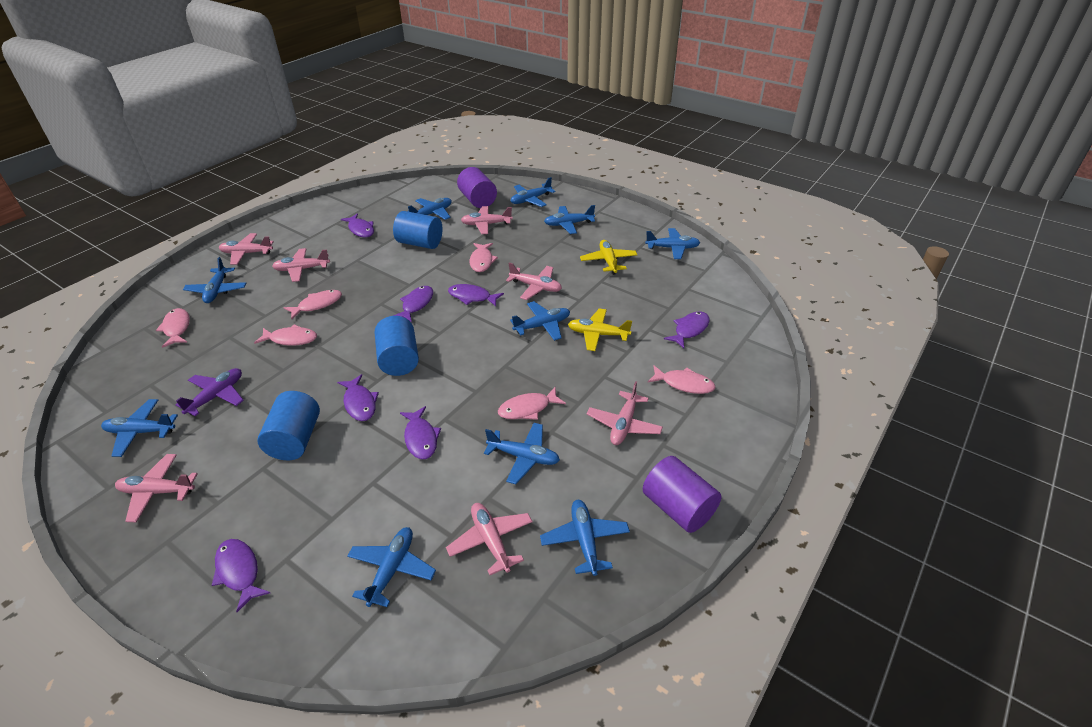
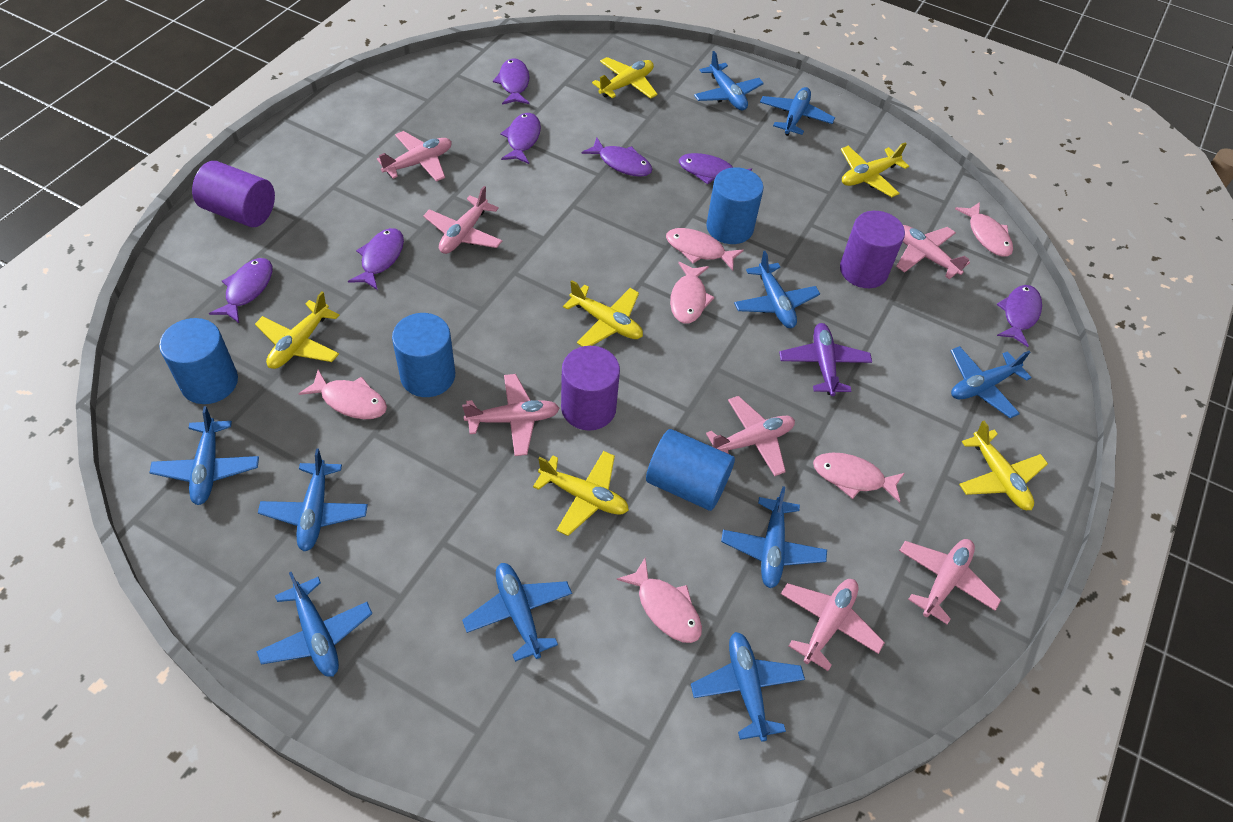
blue cylinder: [257,391,320,460] [375,316,419,376] [393,211,443,249] = 3 -> [159,318,238,404] [392,313,455,397] [646,429,735,511] [706,167,764,244] = 4
purple cylinder: [457,167,497,208] [643,456,721,533] = 2 -> [192,161,275,227] [561,346,620,431] [840,211,905,288] = 3
yellow plane: [568,309,632,351] [580,240,637,275] = 2 -> [255,292,339,369] [533,451,629,536] [563,280,643,347] [592,57,658,99] [841,142,909,197] [959,421,1048,510] = 6

